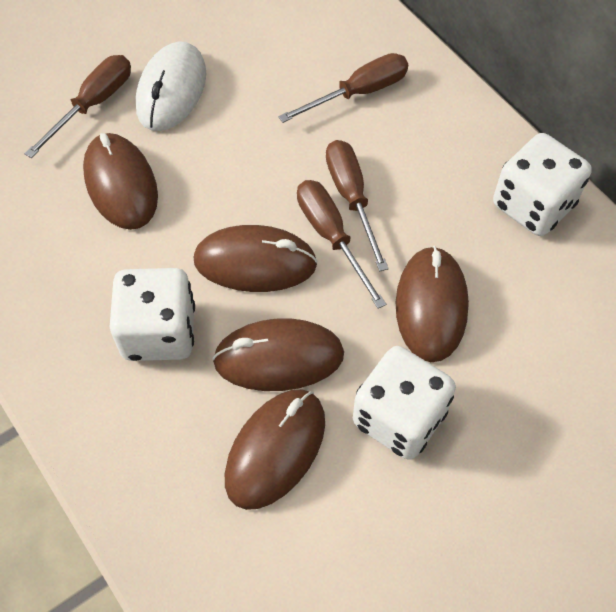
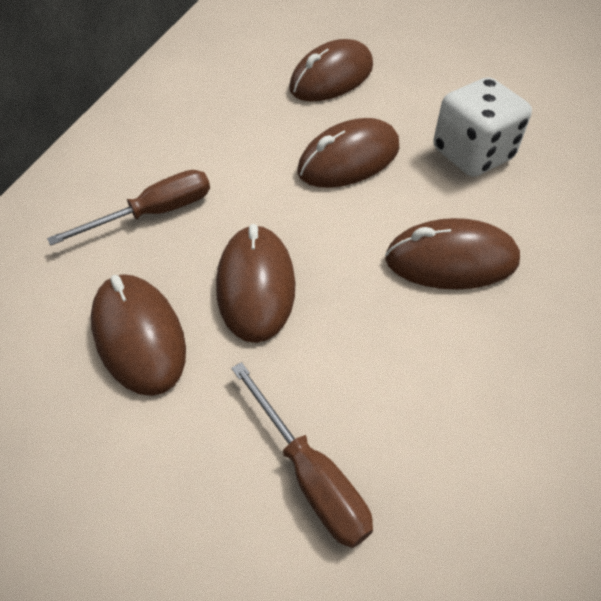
brown screwdriver: [24,55,131,158] [278,53,408,123] [297,180,386,309] [326,140,389,272] = 4 -> [47,170,210,246] [231,362,373,548] = 2
white dice: [110,268,195,361] [353,346,456,460] [493,133,592,236] = 3 -> [433,77,532,177] = 1
white mouse: [136,41,206,131] = 1 -> none = 0

